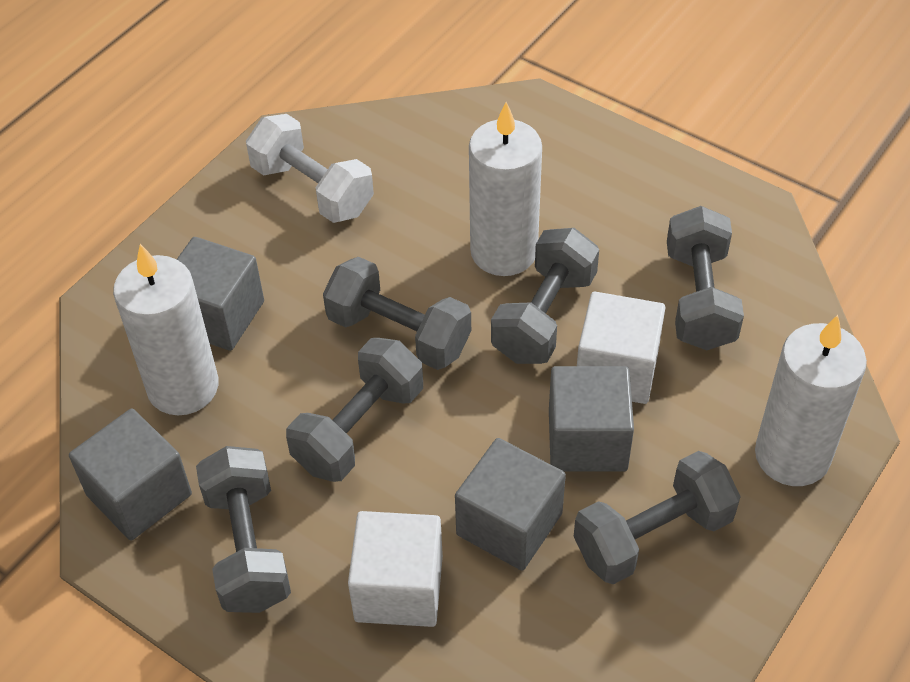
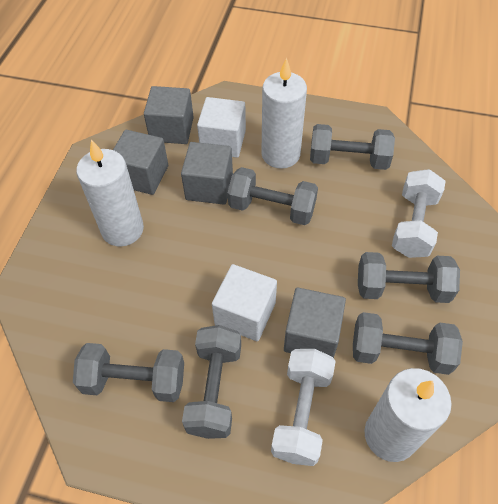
white dumbbell: [246,114,374,223] = 1 -> [271,349,336,466] [392,169,446,258] = 2

